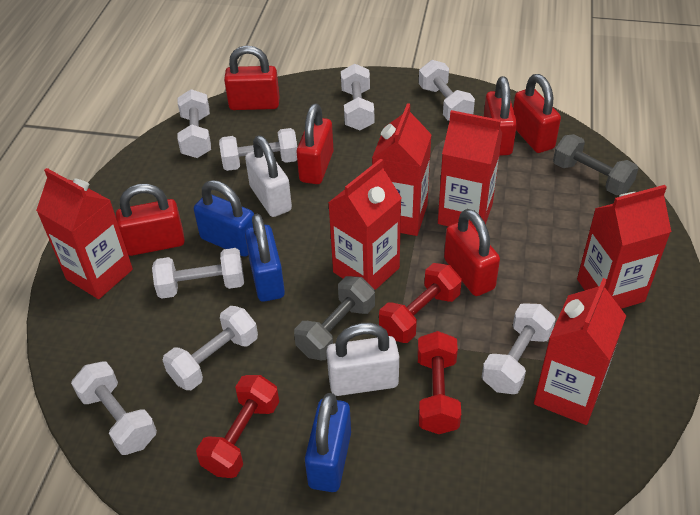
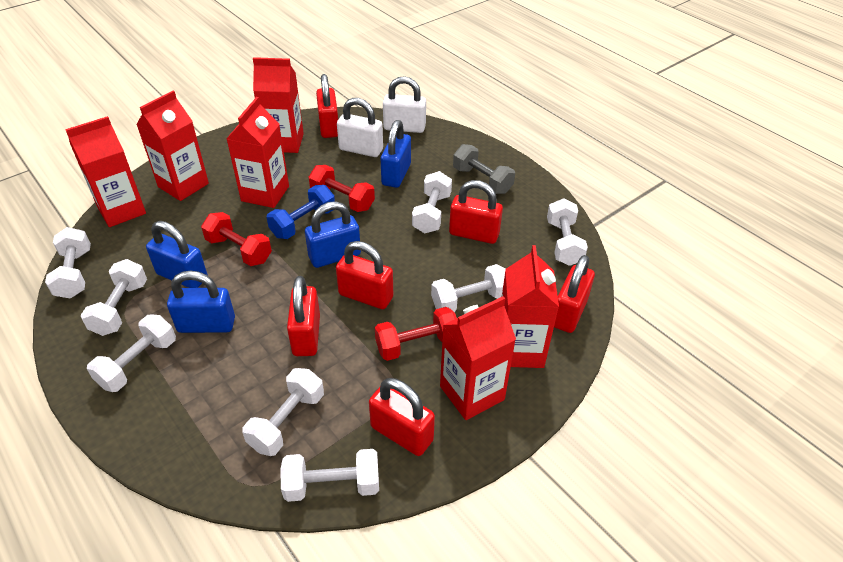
blue dumbbell: none = 0 -> [267,185,335,239] = 1
blue padlock: [194,180,254,257] [245,214,285,302] [305,393,351,492] = 3 -> [146,221,208,288] [167,271,235,333] [305,201,361,268] [381,120,411,188] = 4
grey dumbbell: [294,276,375,360] [553,134,639,195] = 2 -> [453,144,515,194] = 1

